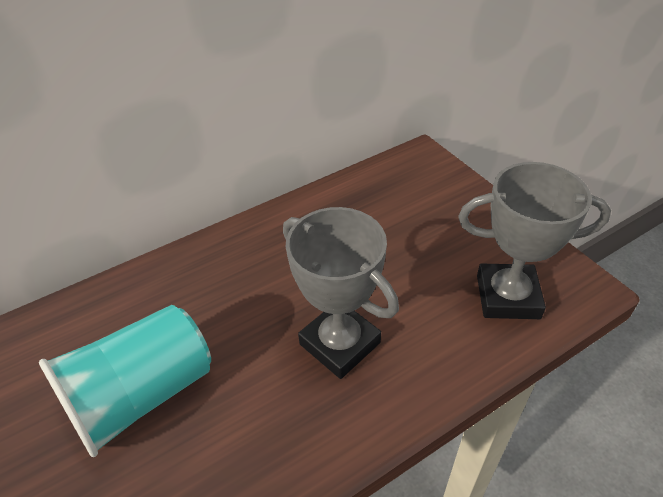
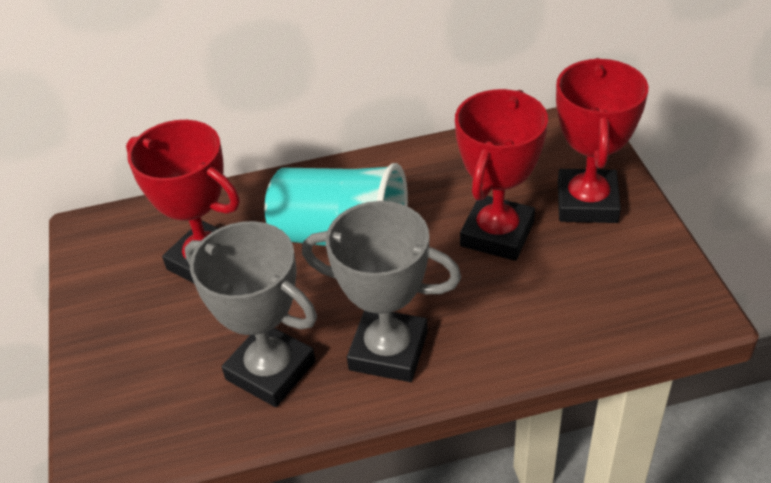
red trophy: none = 0 -> [126,120,240,283] [455,89,548,261] [556,58,648,223] = 3

